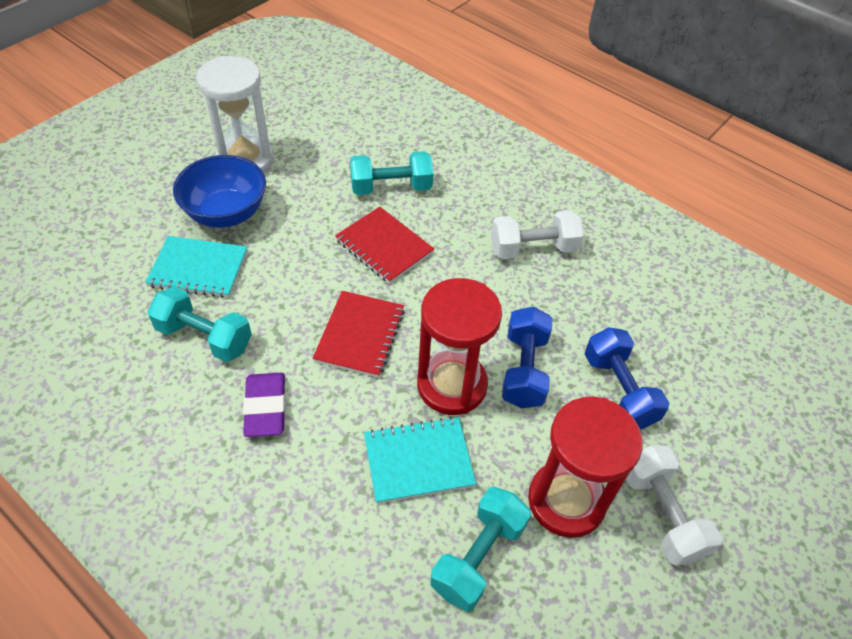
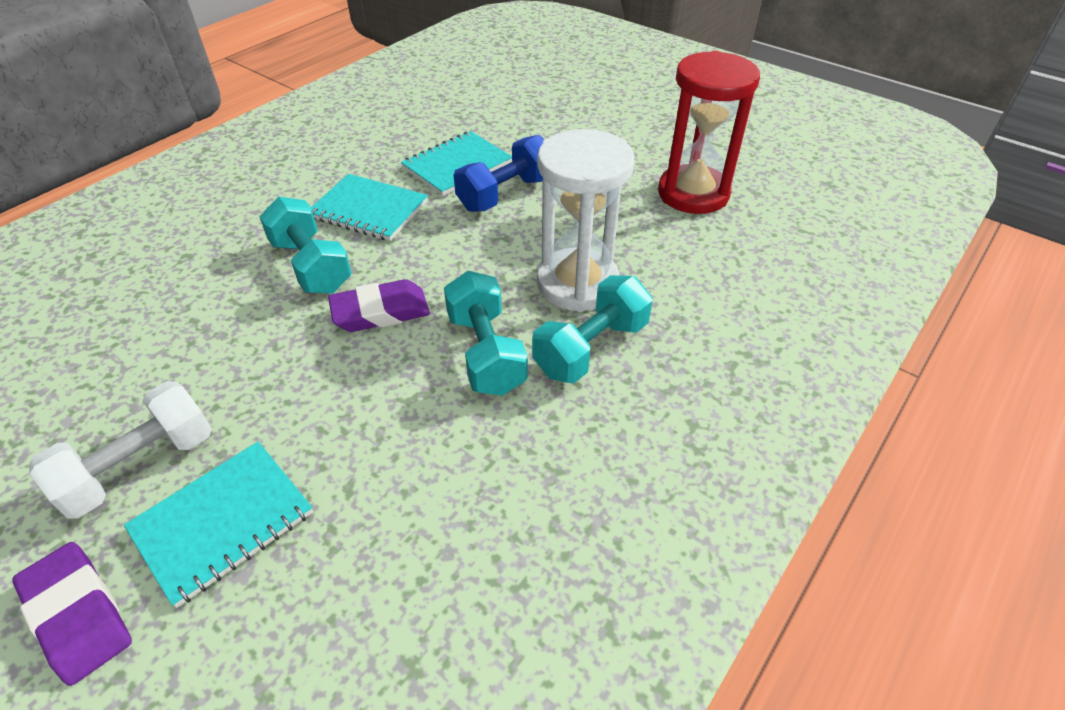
blue bowl: [173,155,266,228] = 1 -> none = 0
blue dumbbell: [502,307,553,408] [585,327,669,429] = 2 -> [454,135,544,212] = 1
purple eraser: [243,373,286,437] = 1 -> [12,542,132,686] [328,279,430,332] = 2
red hourglass: [417,278,502,415] [528,397,643,538] = 2 -> [658,51,760,214] = 1
red notebook: [312,291,405,378] [335,207,434,284] = 2 -> none = 0
turquoise notebook: [145,236,247,298] [364,417,476,504] = 2 -> [124,442,313,608] [311,174,428,241] [401,131,512,196] = 3
white dumbbell: [491,210,584,259] [626,445,722,566] = 2 -> [29,381,212,519] = 1

